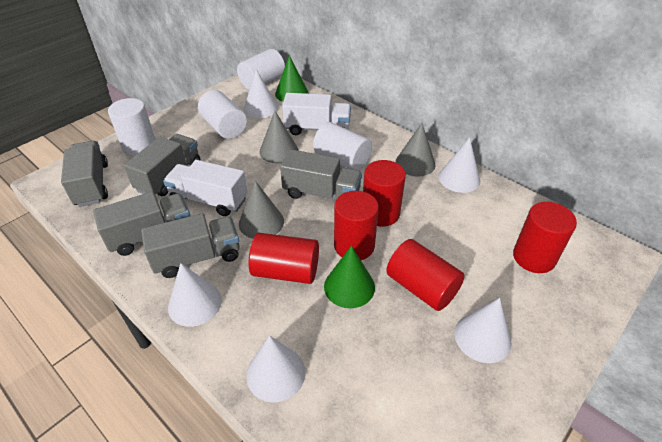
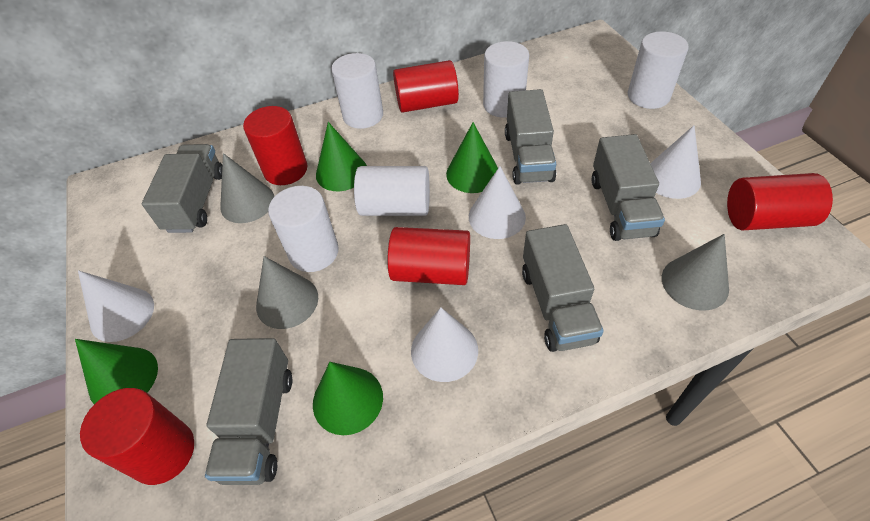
green cone: [275,55,309,102] [324,246,375,308] = 2 -> [75,339,158,404] [313,362,383,435] [316,122,367,191] [446,122,498,193] = 4
white cone: [168,263,222,327] [243,70,278,119] [246,335,306,402] [439,137,480,193] [455,298,512,363] = 5 -> [78,270,154,342] [411,307,478,382] [469,166,526,239] [650,125,701,199] = 4
white cylinder: [108,98,155,157] [198,90,247,139] [237,49,285,90] [313,122,372,171] = 4 -> [268,186,339,272] [331,53,383,129] [354,166,430,216] [483,41,529,118] [628,31,689,109] = 5
white truck: [163,160,248,216] [282,93,351,135] = 2 -> none = 0

